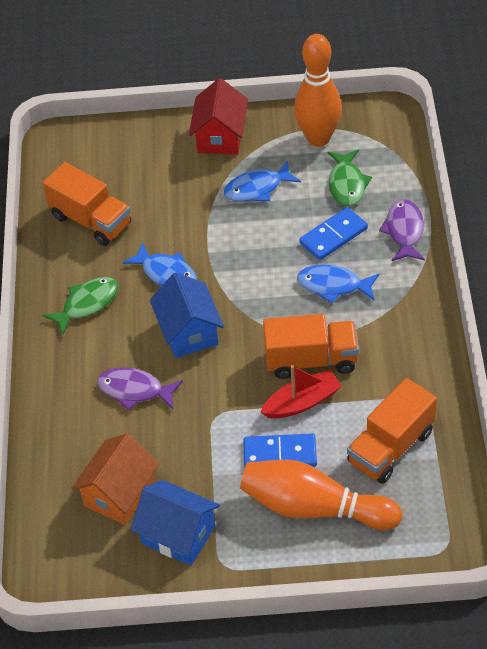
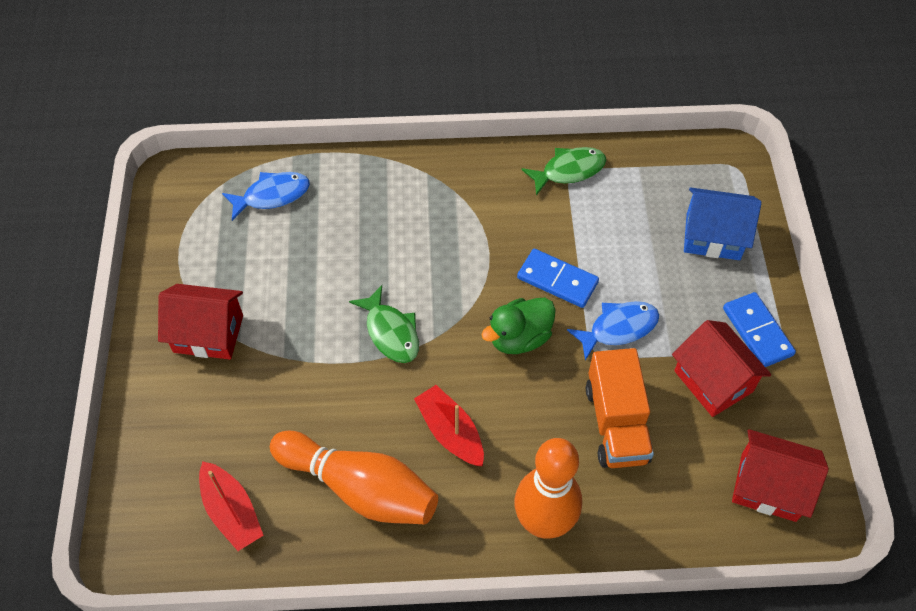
blue fish: [122,243,197,286] [224,161,301,202] [297,264,379,303] = 3 -> [222,172,310,221] [567,301,659,361] = 2
blue house: [131,480,220,565] [150,272,224,358] = 2 -> [684,188,761,260] = 1
green duck: none = 0 -> [481,298,556,354] = 1
orange house: [71,434,159,525] = 1 -> none = 0
orange truck: [43,162,131,246] [263,314,359,379] [347,378,437,484] = 3 -> [586,348,654,468] = 1
purple fish: [97,367,183,410] [379,199,425,261] = 2 -> none = 0
red boat: [260,365,342,418] = 1 -> [199,461,264,551] [414,385,484,466] = 2
red house: [189,78,248,155] = 1 -> [158,284,243,359] [672,320,771,417] [732,429,829,522] = 3

